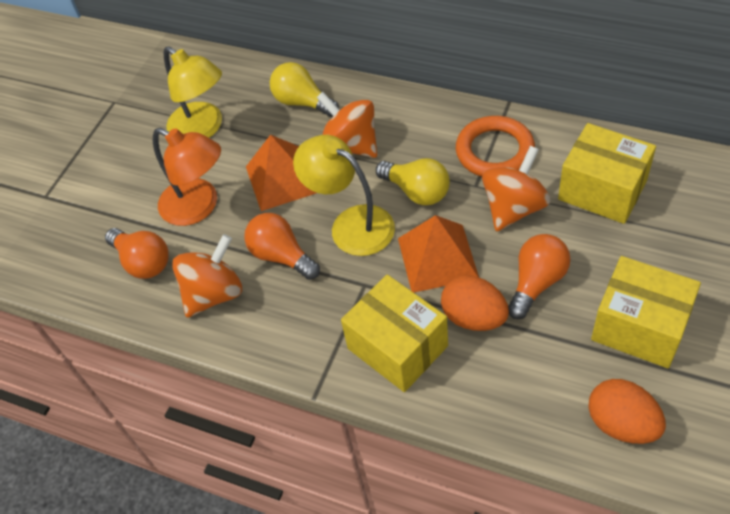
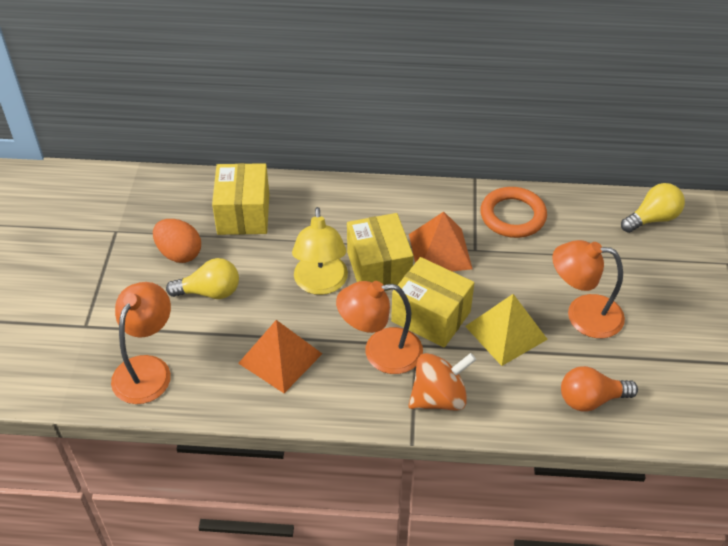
orange egg: [441,275,509,331] [588,379,666,444] = 2 -> [153,219,201,263] = 1
orange lamp: [153,128,221,226] = 1 -> [111,282,171,404] [336,281,423,374] [552,240,625,338] = 3
orange light bulb: [105,228,169,279] [244,213,320,280] [508,234,571,319] = 3 -> [561,366,638,412] = 1
orange spinning top: [172,234,242,318] [316,92,377,158] [482,146,550,232] = 3 -> [408,353,476,411] = 1
yellow lamp: [164,47,222,138] [293,135,395,256] = 2 -> [292,207,348,295] = 1
yellow pyramid: none = 0 -> [465,294,548,366] = 1

